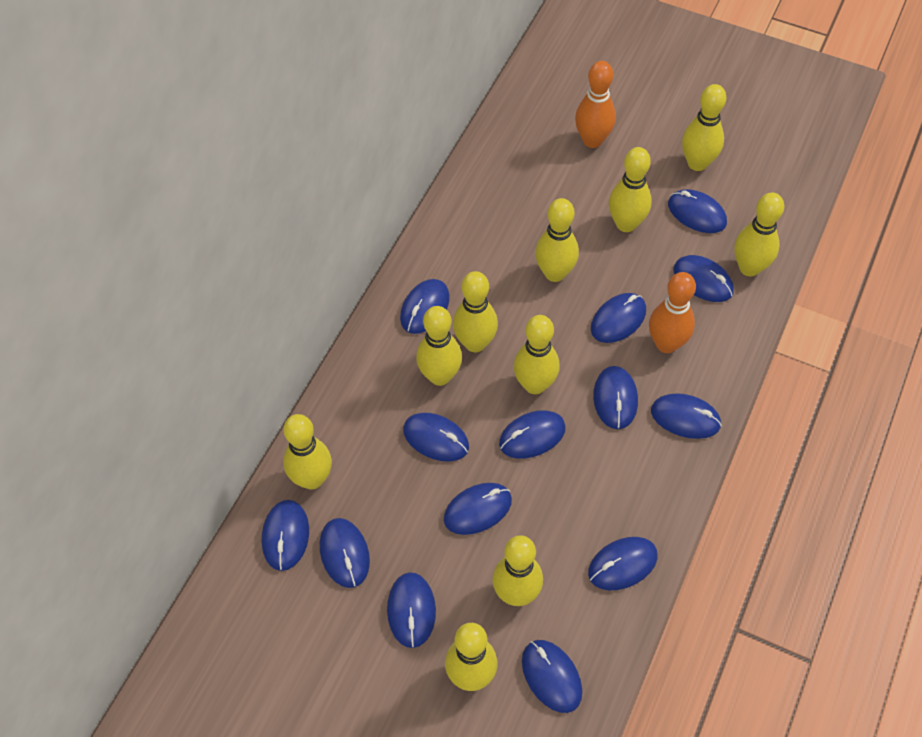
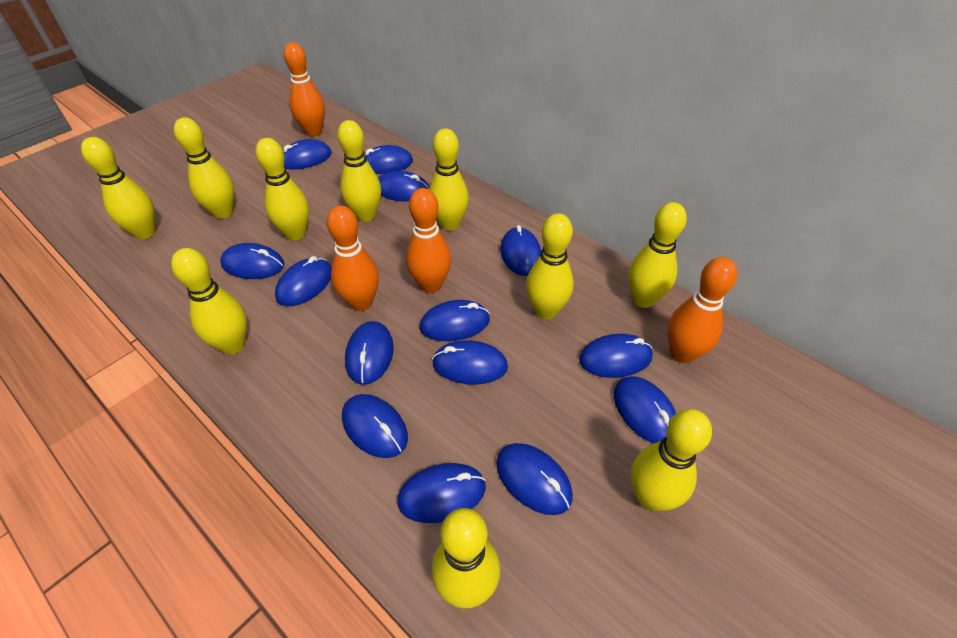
orange bowling pin: [575,61,616,148] [649,272,696,353] = 2 -> [284,42,325,136] [327,206,379,311] [406,188,451,293] [667,257,738,364] = 4

